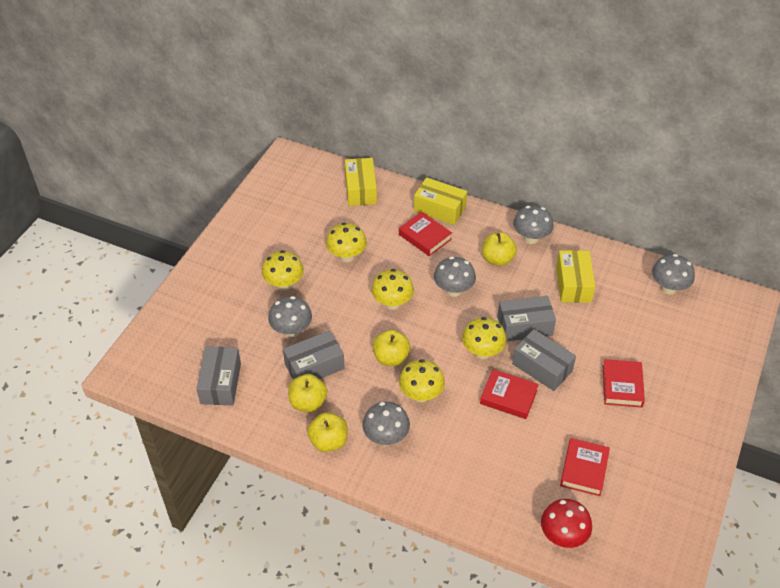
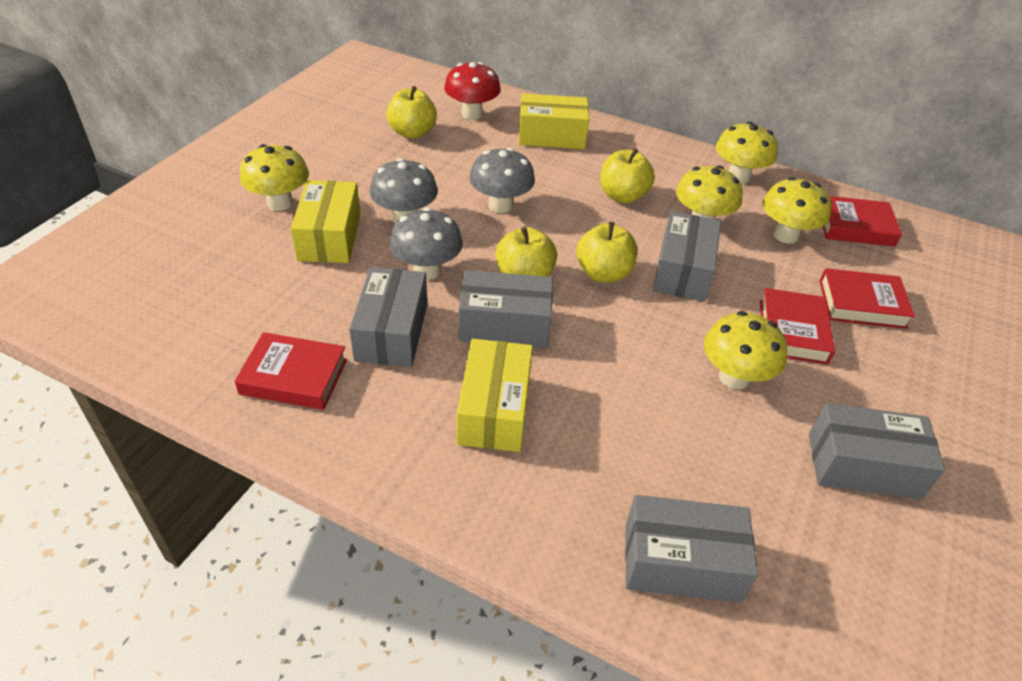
grey box: [196,347,241,405] [283,330,345,380] [497,296,556,341] [512,329,576,391] = 4 -> [349,267,427,367] [459,270,553,348] [625,495,758,603] [653,211,721,302] [809,403,945,500] = 5
grey mushroom: [268,296,312,338] [362,402,410,445] [434,256,476,297] [513,205,554,244] [652,254,695,294] = 5 -> [369,158,438,223] [389,207,463,280] [469,148,535,213] = 3

